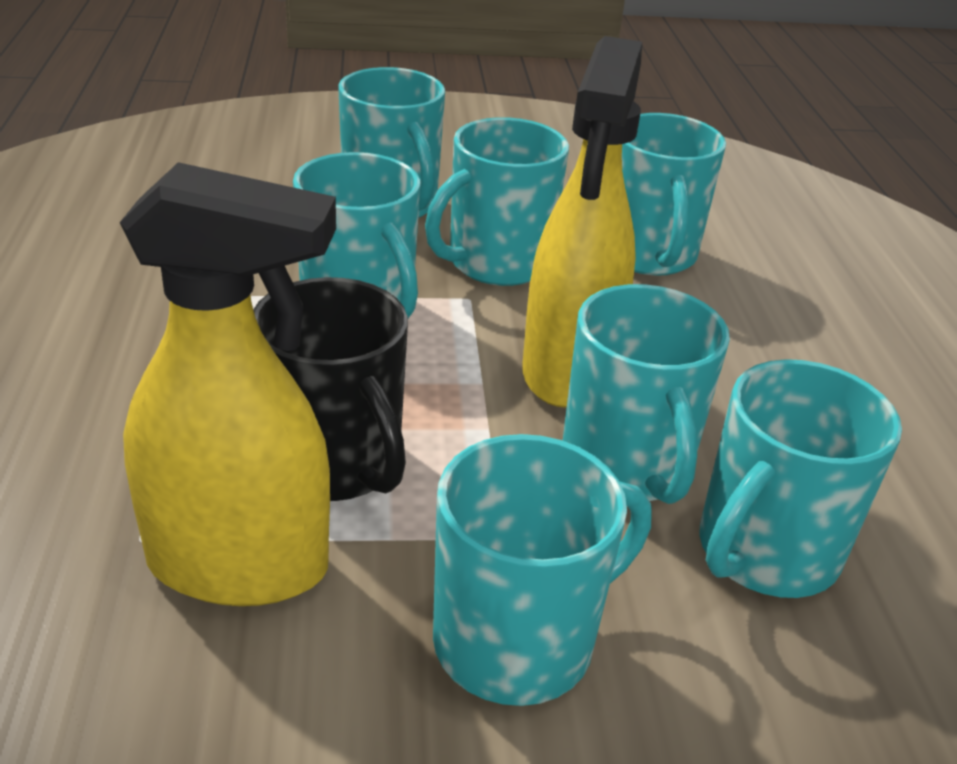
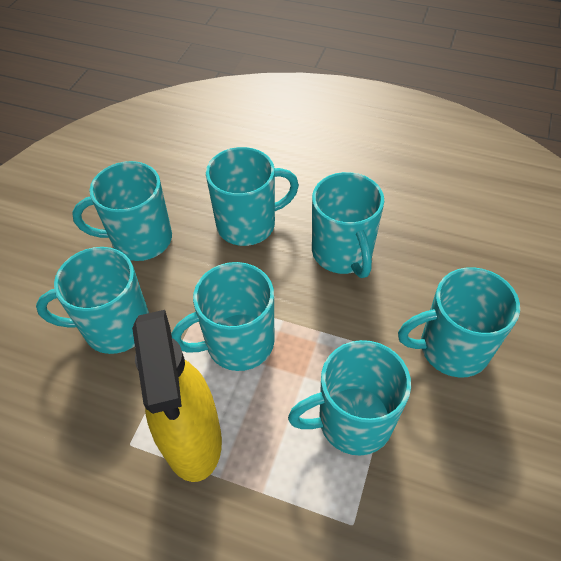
black mug: [253,277,408,501] = 1 -> none = 0
yellow spray bottle: [120,162,336,606] [522,36,642,408] = 2 -> [132,310,222,482] = 1

